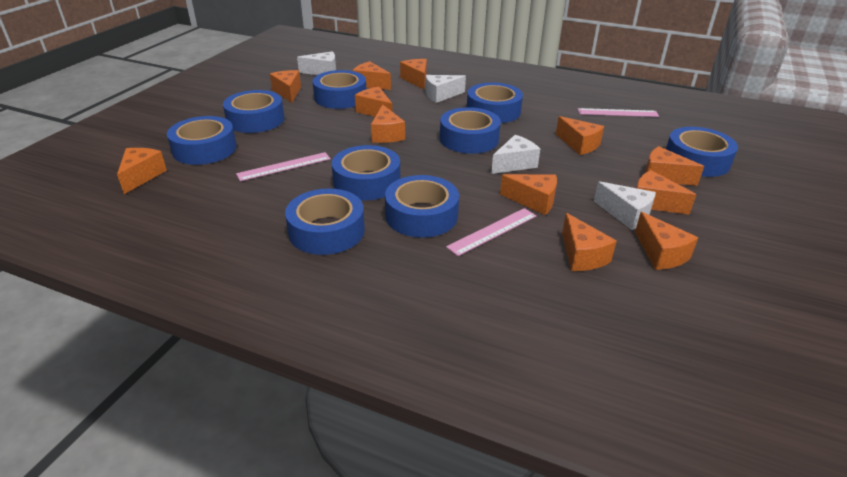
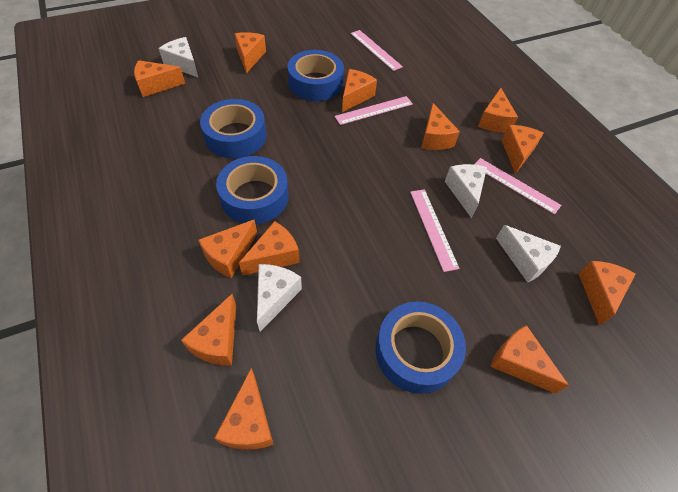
blue tape: [167,116,237,165] [223,90,285,133] [285,189,365,255] [313,70,366,109] [332,145,400,200] [385,175,459,238] [440,107,501,154] [467,82,523,123] [666,127,738,177] = 9 -> [200,99,266,158] [216,156,289,224] [288,50,344,101] [375,301,466,394] = 4
pink ruler: [236,152,331,181] [446,208,536,256] [578,108,659,117] = 3 -> [334,96,413,125] [351,30,403,71] [410,189,460,272] [474,158,561,215] = 4

